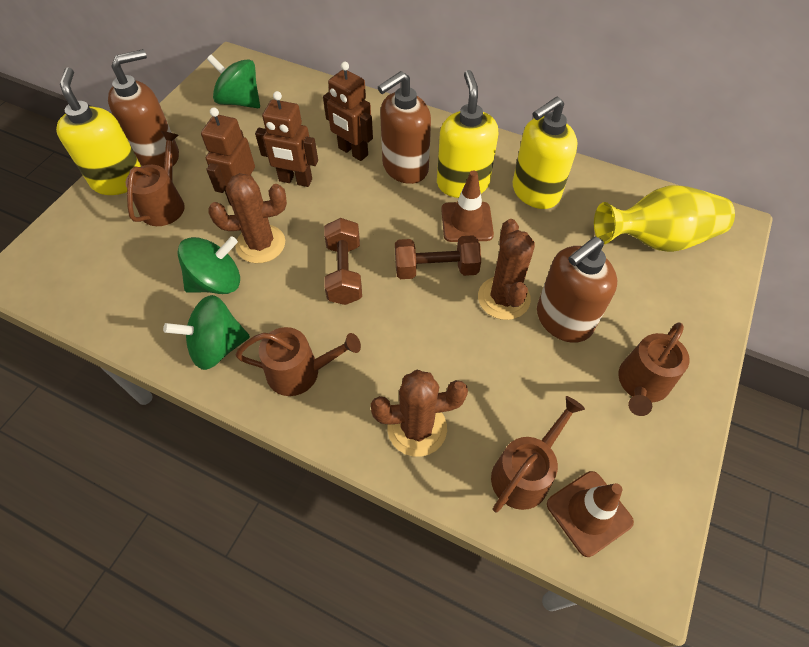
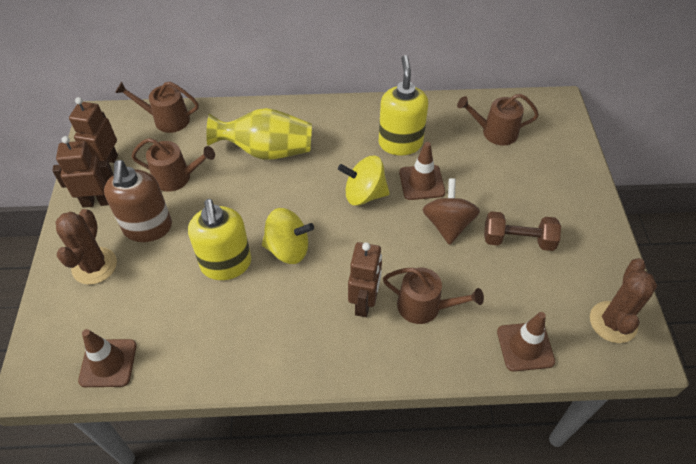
brown cactus: [208,173,287,263] [371,370,468,457] [478,219,535,320] = 3 -> [56,209,117,285] [590,258,657,343] = 2
brown dumbbell: [324,218,362,305] [395,235,481,279] = 2 -> [484,211,561,251] = 1
brown soap dispenser: [108,49,179,168] [378,71,431,184] [537,236,617,343] = 3 -> [104,160,172,242] = 1
brown spinning top: none = 0 -> [422,179,480,245] = 1
brown traffic cone: [441,170,494,242] [547,471,634,557] = 2 -> [78,329,137,387] [399,142,445,200] [497,312,555,372] = 3
green spinning top: [163,295,250,370] [177,236,240,294] [207,54,260,108] = 3 -> none = 0
yellow soap dispenser: [56,67,141,195] [437,70,498,198] [513,97,577,209] = 3 -> [188,199,251,280] [378,55,428,155] = 2
yellow spinning top: none = 0 -> [262,208,314,264] [338,156,390,206] = 2

